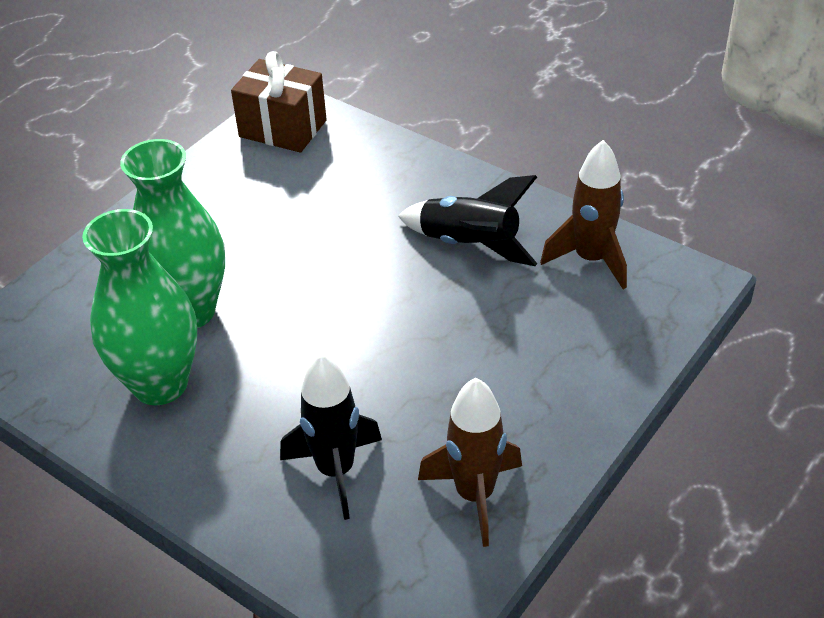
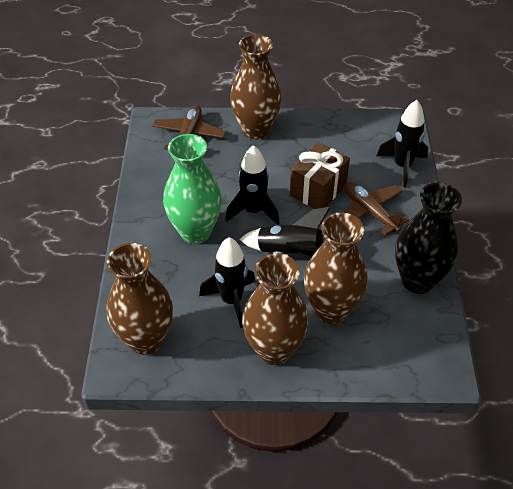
black rocket: [280,354,382,520] [398,175,538,266] = 2 -> [199,237,255,328] [225,145,280,225] [239,207,331,257] [377,100,428,187] = 4
black vase: none = 0 -> [395,183,462,294] = 1
brown plane: none = 0 -> [152,105,226,150] [343,182,409,235] = 2
brown rocket: [418,378,522,547] [540,140,627,289] = 2 -> none = 0
brown vase: none = 0 -> [106,243,173,355] [230,34,282,140] [242,253,309,365] [304,212,368,324] = 4
green vase: [82,209,197,405] [120,139,225,328] = 2 -> [163,134,222,244] = 1

